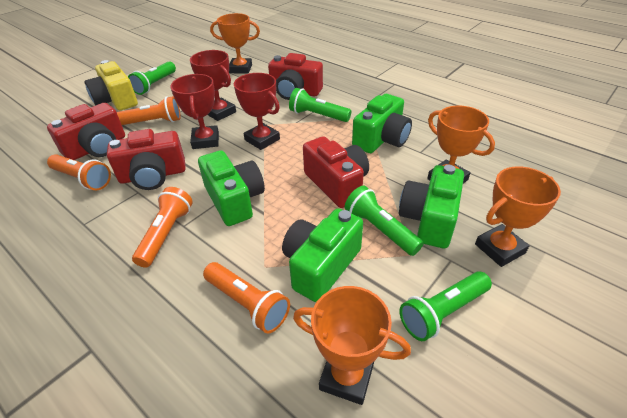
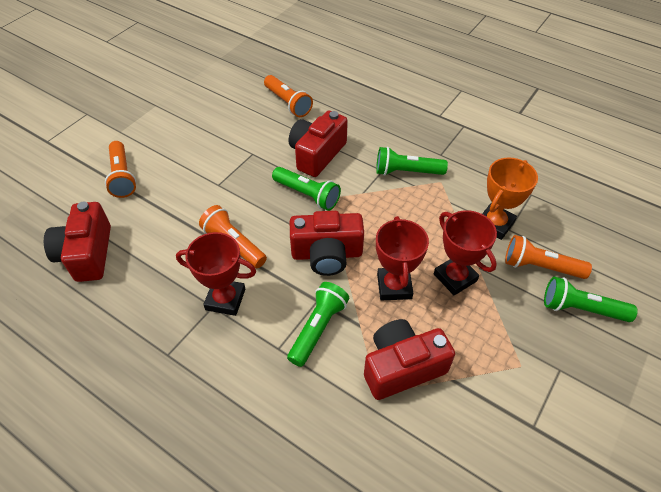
green camera: [198,150,265,226] [282,208,363,302] [352,94,412,153] [399,165,464,248] = 4 -> none = 0
orange trophy: [210,13,260,74] [293,286,411,405] [427,106,495,184] [475,166,561,267] = 4 -> [482,158,538,240] = 1
yellow camera: [84,60,138,110] = 1 -> none = 0

